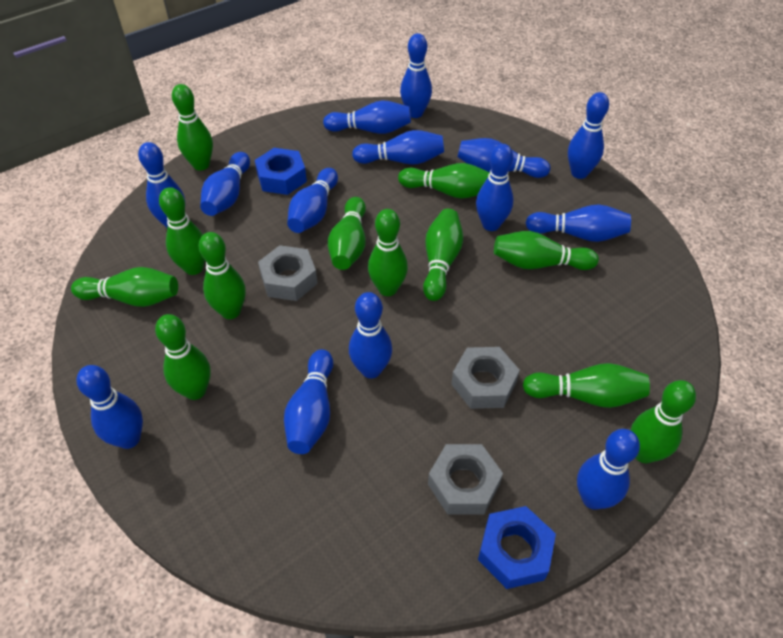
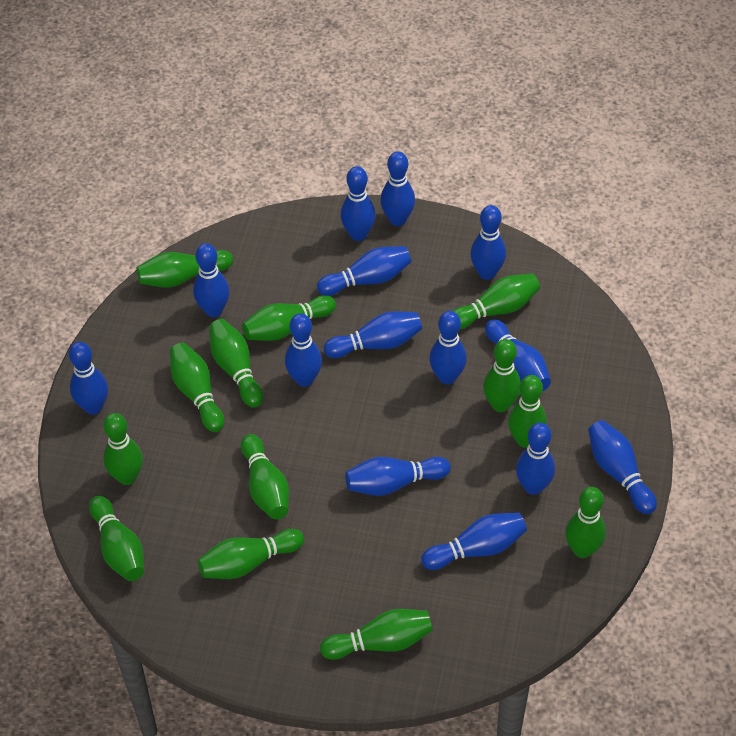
blue nut: [255,148,307,195] [478,506,556,589] = 2 -> none = 0
green bowling pin: [71,267,178,307] [155,314,211,400] [159,187,205,275] [172,84,213,170] [199,232,246,319] [328,197,366,270] [368,209,408,296] [398,163,490,199] [423,209,463,301] [494,231,599,270] [523,363,650,408] [631,380,696,463] = 12 -> [89,496,144,581] [103,413,143,485] [136,250,233,288] [170,343,224,432] [198,529,304,579] [209,319,263,407] [241,434,289,519] [242,295,336,341] [320,609,433,660] [453,273,540,329] [483,339,521,412] [508,375,547,448] [565,487,606,558] = 13
grey nut: [258,245,318,301] [428,444,503,514] [451,347,520,409] = 3 -> none = 0

